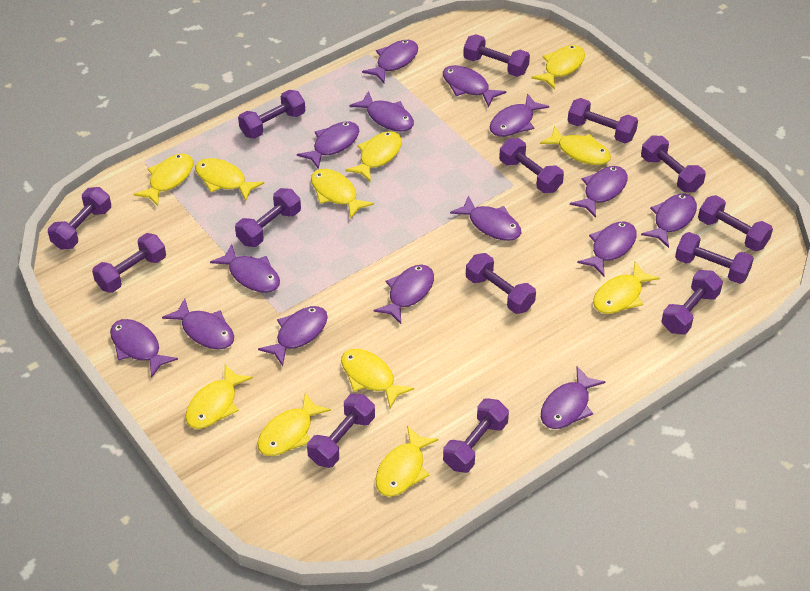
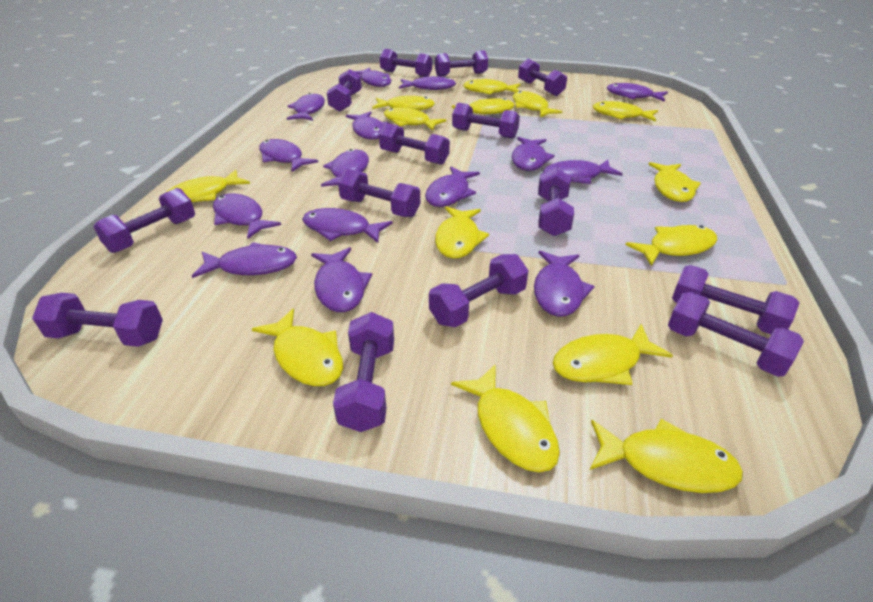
yellow fish: [133,153,193,206] [185,364,253,429] [195,158,264,201] [257,392,331,456] [311,169,374,218] [341,349,414,408] [345,131,402,182] [376,426,439,497] [531,45,585,90] [540,126,611,165] [593,262,660,314] = 11 -> [165,170,250,202] [252,308,343,386] [372,96,435,110] [384,107,447,131] [435,206,489,258] [451,364,560,472] [452,98,515,114] [463,79,521,95] [513,91,562,118] [552,324,673,385] [590,419,743,493] [593,101,658,122] [625,225,717,266] [648,162,701,202] = 14

